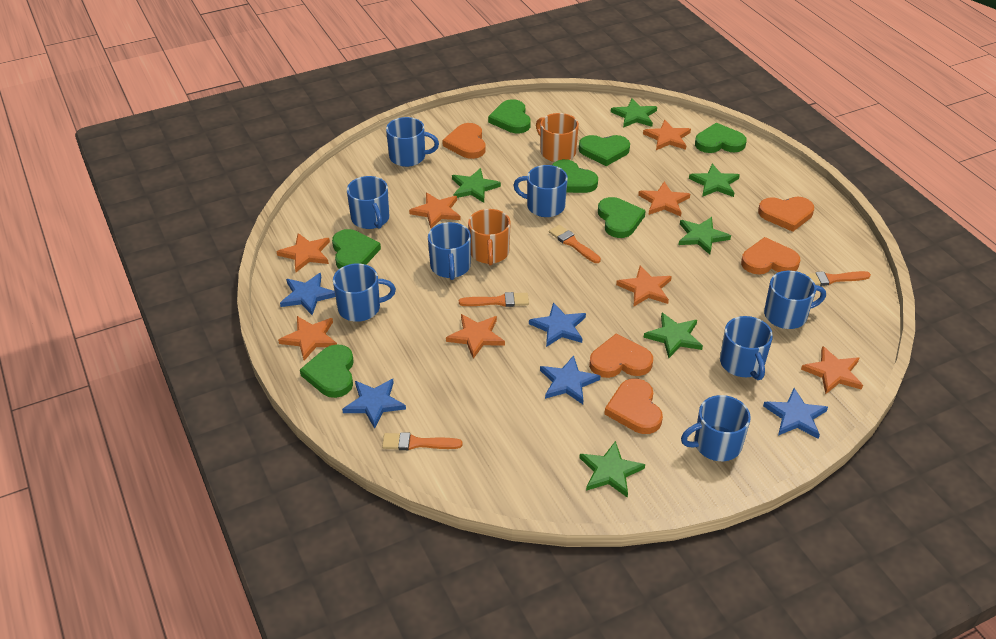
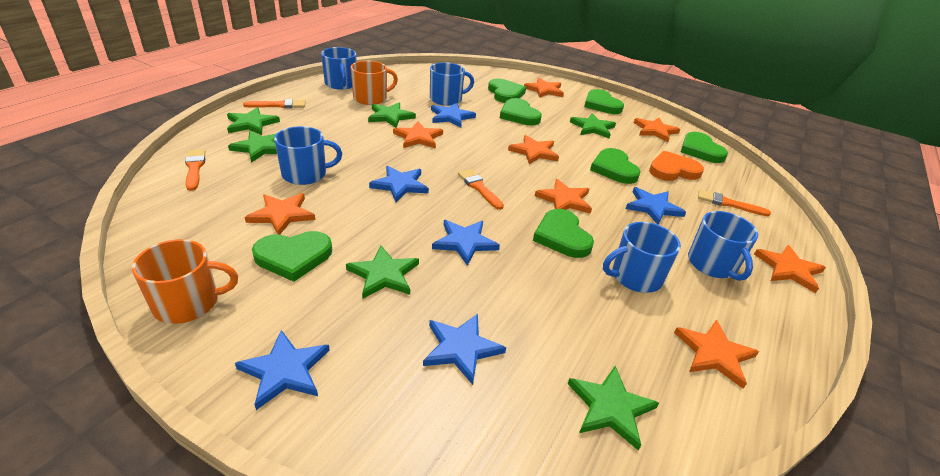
blue mug: [333,263,396,322] [347,176,389,229] [386,117,439,167] [428,222,471,280] [513,165,568,217] [681,395,751,461] [720,316,773,380] [764,270,826,329] = 8 -> [274,126,342,185] [321,47,357,90] [430,62,474,106] [603,222,681,293] [688,211,758,281] = 5
blue star: [280,273,335,315] [342,379,406,429] [529,302,586,347] [540,355,600,404] [763,388,828,439] = 5 -> [235,330,330,410] [369,166,429,202] [423,314,506,385] [431,103,476,128] [432,220,500,266] [626,187,686,225] = 6
orange heart: [442,123,486,159] [589,334,653,378] [604,378,663,434] [741,237,800,274] [758,197,814,232] = 5 -> [649,151,704,181] = 1

